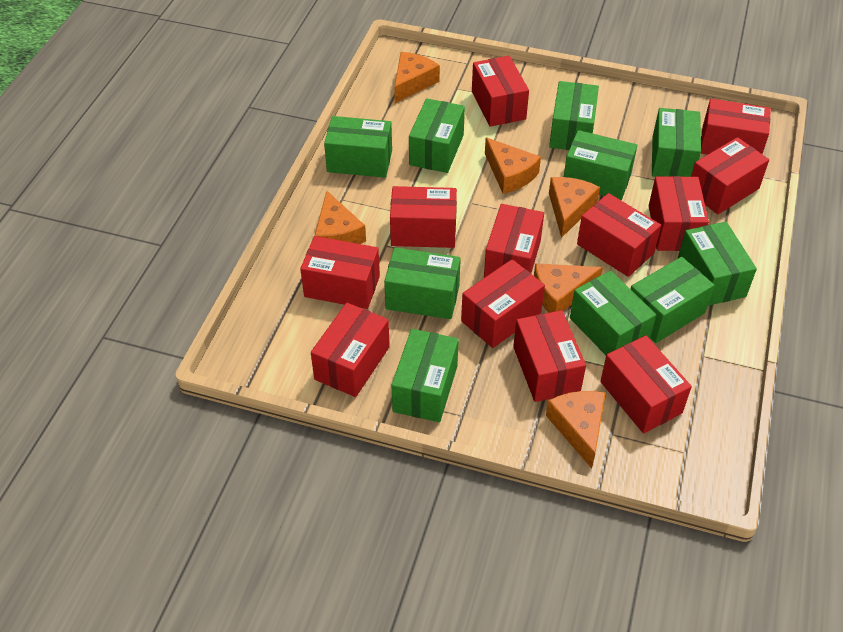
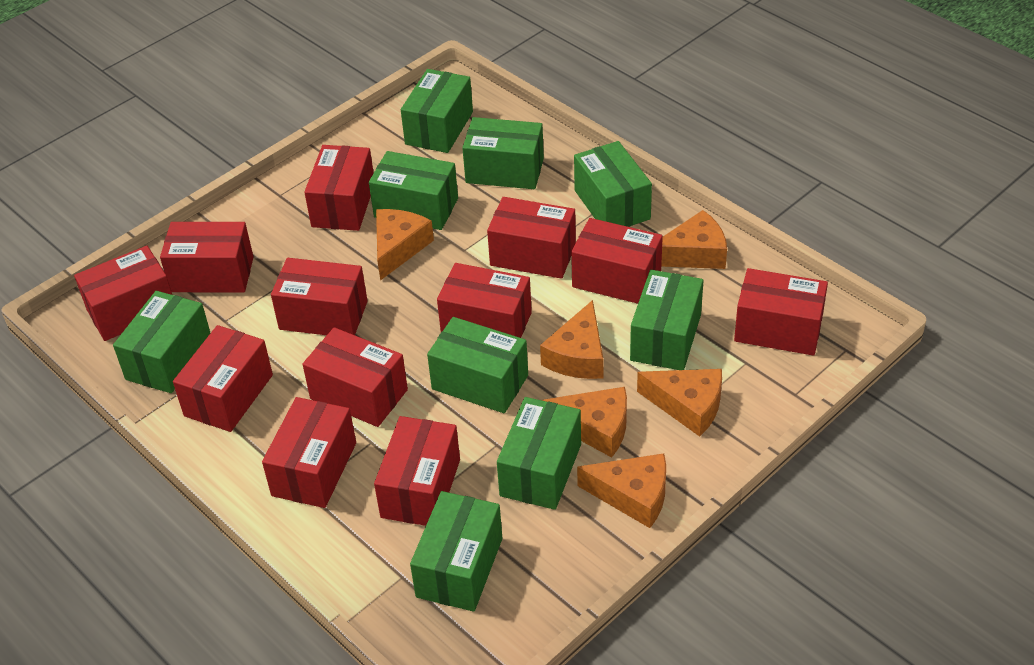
green box: [324,116,392,178] [384,248,461,319] [392,329,459,422] [409,98,465,173] [549,81,599,150] [564,130,637,200] [570,271,656,355] [631,257,714,343] [652,108,701,177] [678,222,757,306] = 10 -> [113,291,210,393] [369,151,458,230] [401,69,473,153] [410,491,502,612] [427,317,528,413] [462,117,544,189] [497,397,581,510] [574,141,652,227] [630,270,703,370] = 9

